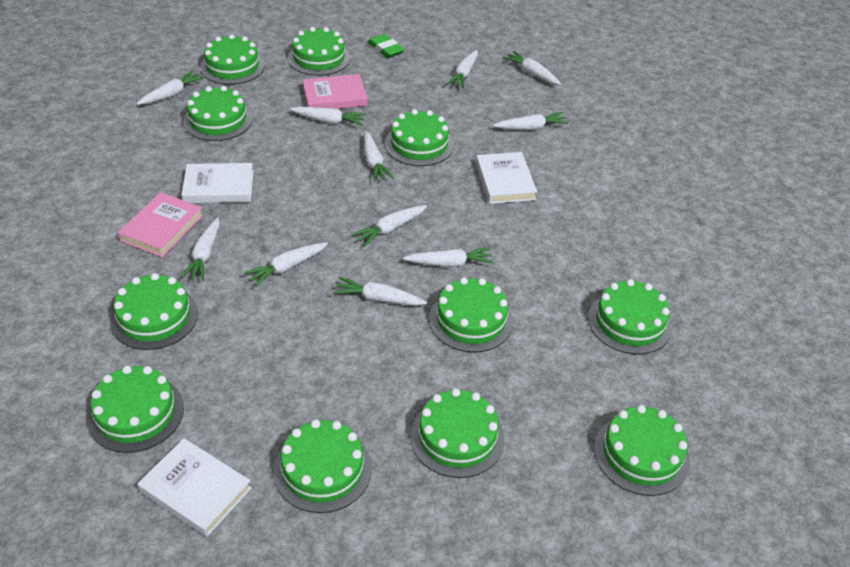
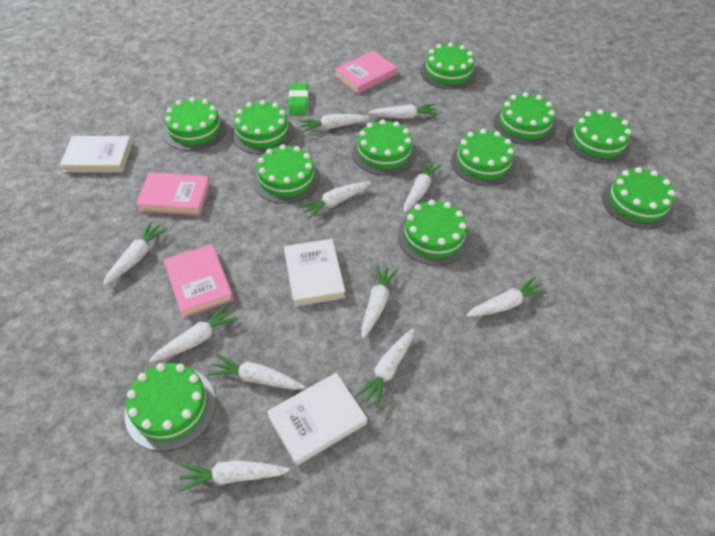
pink book: [118,192,203,257] [302,74,367,109] = 2 -> [136,172,210,216] [164,244,234,318] [334,51,397,94] = 3

